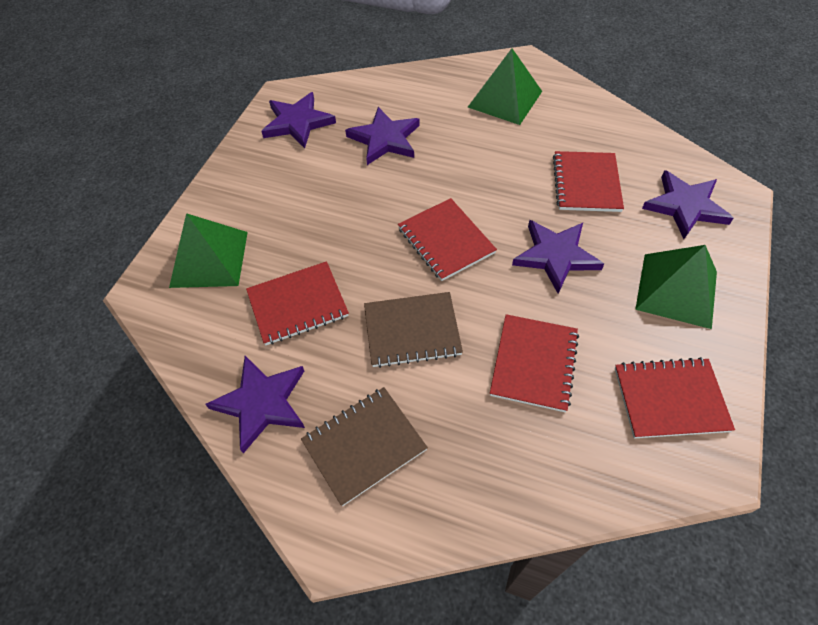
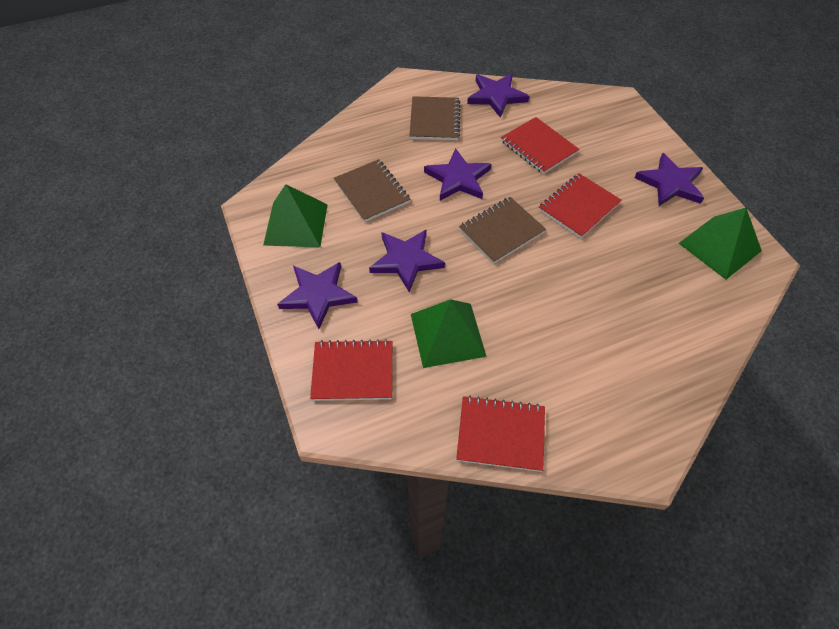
brown notebook: [301,387,428,506] [364,292,463,368] = 2 -> [334,159,411,222] [409,96,460,140] [459,197,546,264] = 3
red notebook: [246,261,349,345] [398,198,497,281] [490,314,579,412] [553,151,624,212] [615,357,735,438] = 5 -> [310,339,392,401] [456,396,545,472] [501,117,579,174] [539,173,621,238] = 4

